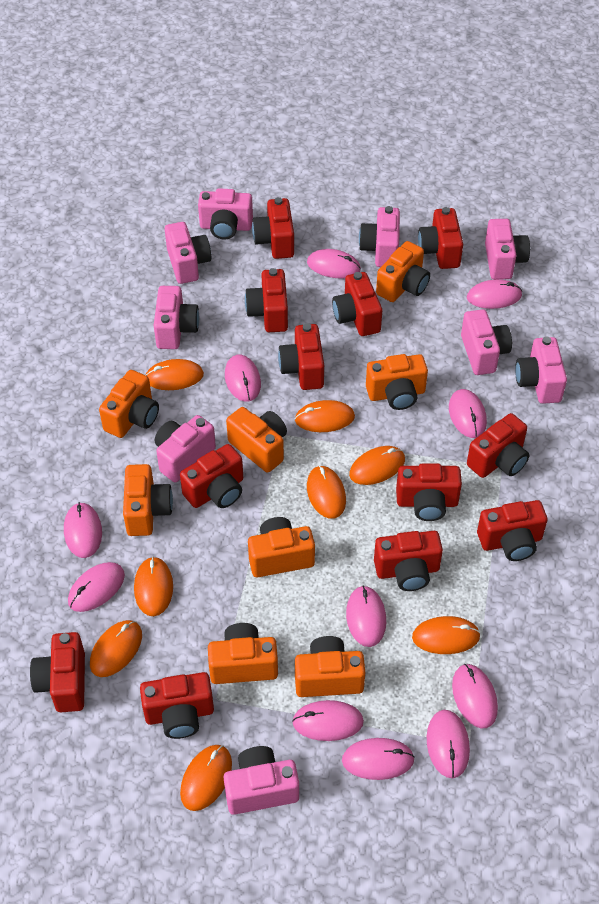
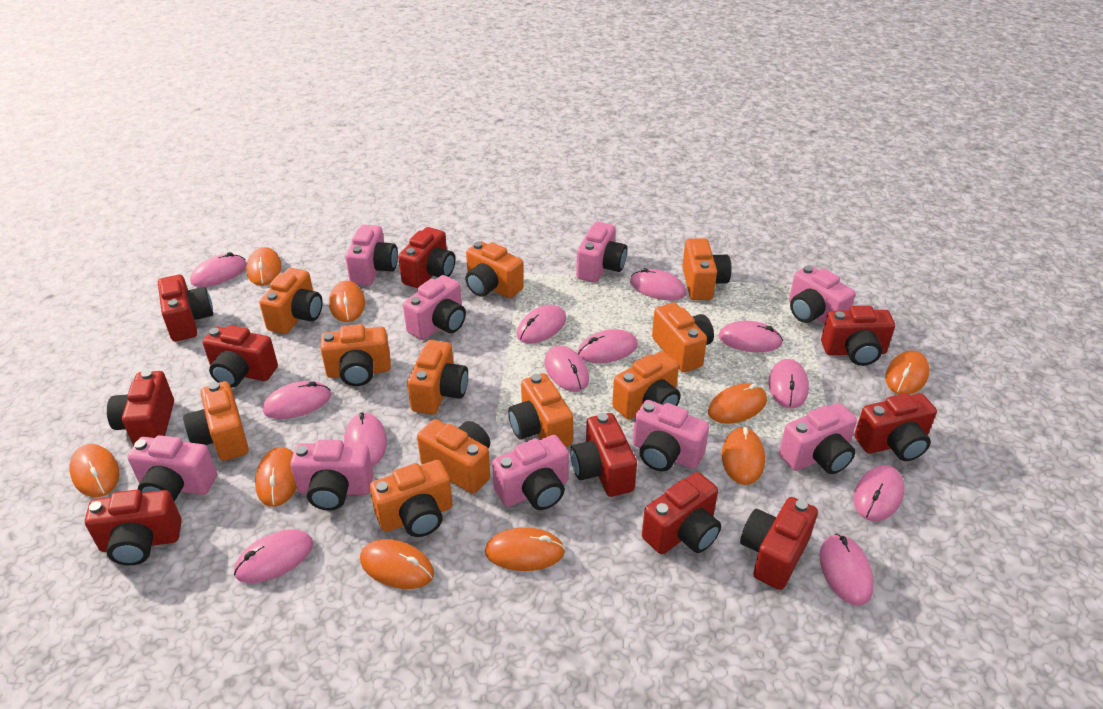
orange camera: [99,370,159,438] [123,464,173,536] [208,623,278,684] [226,407,287,473] [248,517,315,577] [295,636,365,697] [366,354,428,410] [376,241,430,302] = 8 -> [183,381,249,461] [259,268,323,334] [320,324,391,386] [370,460,453,537] [407,340,468,415] [417,419,490,494] [465,241,524,298] [508,373,573,447] [612,351,681,419] [652,302,714,372] [682,238,731,300] = 11
orange mouse: [90,620,142,677] [134,557,173,616] [146,359,204,390] [180,745,232,811] [295,400,355,432] [307,465,346,519] [349,446,405,485] [412,616,481,654] = 8 -> [69,444,119,497] [246,247,282,286] [255,447,297,507] [329,281,365,322] [360,539,434,589] [485,527,565,571] [708,383,767,424] [722,427,765,485] [885,350,929,395] = 9
pink mouse: [64,502,102,558] [68,562,125,612] [225,355,261,402] [292,700,364,741] [307,249,361,278] [342,738,415,780] [346,585,386,647] [427,710,470,778] [449,389,487,438] [452,664,498,728] [467,279,522,309] = 11 -> [190,252,247,287] [234,529,313,583] [263,381,331,419] [344,412,387,466] [517,305,566,344] [545,345,589,392] [577,329,638,363] [630,268,686,300] [718,321,783,352] [768,359,809,409] [820,533,874,606] [853,465,905,521] = 12
red camera: [30,632,85,712] [140,672,214,739] [180,444,243,508] [245,268,288,332] [252,197,294,259] [278,323,324,390] [332,272,382,336] [374,531,443,591] [396,464,462,521] [418,207,463,269] [467,413,529,478] [477,500,548,561] = 12 -> [85,490,182,566] [107,370,174,446] [158,275,213,342] [203,325,278,388] [398,227,455,288] [570,413,637,497] [642,472,721,554] [740,497,818,590] [821,306,895,366] [854,393,937,461] = 10

